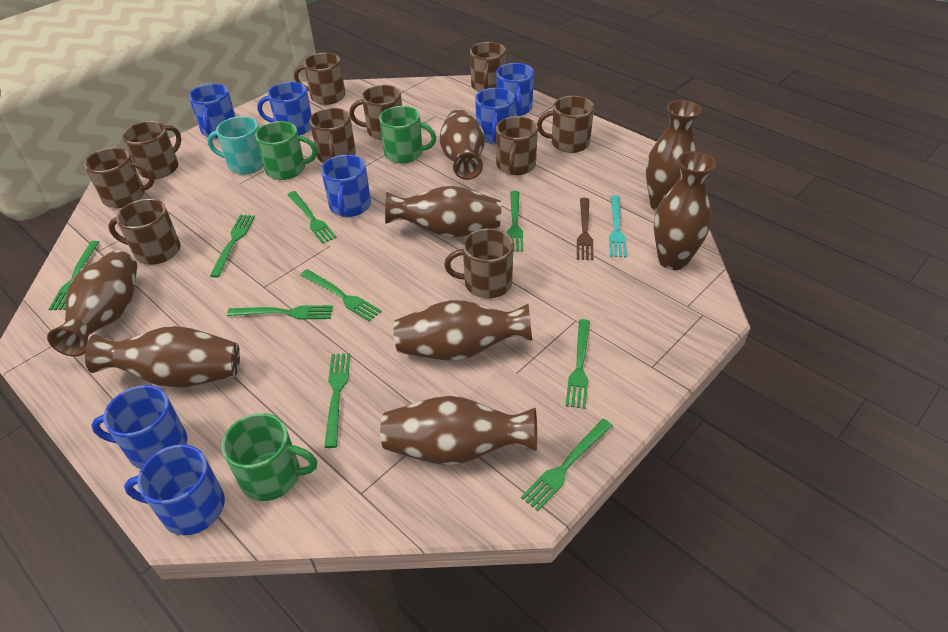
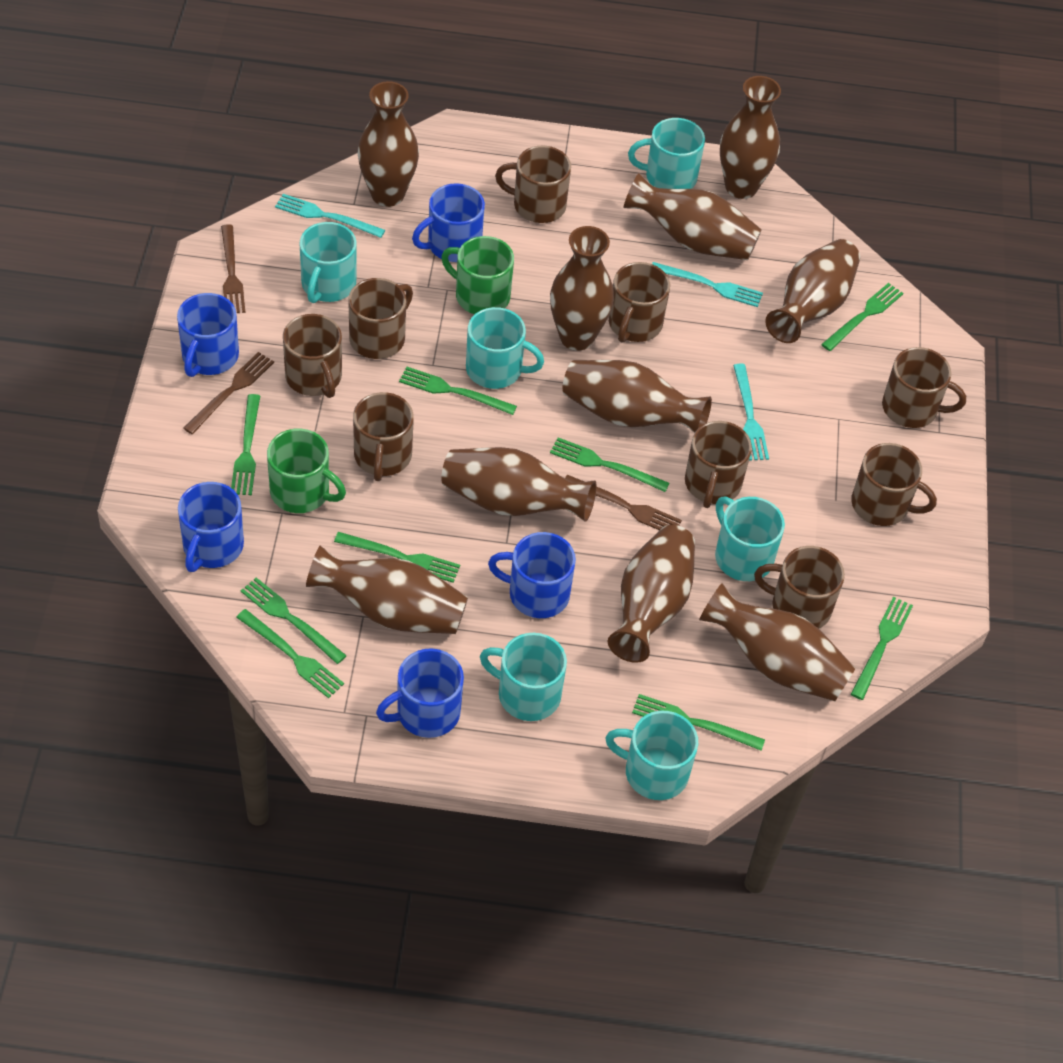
blue mug: [91,385,187,469] [124,444,225,535] [189,84,236,138] [257,82,312,136] [321,155,371,217] [475,88,515,144] [496,63,534,116] = 7 -> [177,293,239,377] [178,482,244,572] [376,648,464,738] [412,183,485,262] [488,532,576,618] = 5
brown fork: [577,198,594,260] = 1 -> [183,352,274,434] [221,224,245,313] [565,475,682,530] = 3
brown mug: [84,147,155,208] [108,199,181,265] [122,121,181,179] [294,53,346,105] [309,108,356,163] [349,85,402,140] [444,228,514,298] [470,42,506,92] [496,116,538,175] [537,96,594,153] = 10 -> [283,314,342,398] [348,278,413,359] [353,392,414,481] [495,146,571,223] [609,262,670,343] [685,421,752,508] [754,546,845,629] [851,443,937,526] [882,347,966,428] = 9
brown vase: [47,251,137,357] [85,326,240,388] [380,396,537,465] [385,186,501,237] [394,300,532,360] [440,109,485,180] [646,100,702,211] [654,151,716,270] = 8 -> [306,546,468,634] [358,81,419,207] [441,447,596,522] [550,226,614,351] [562,360,712,433] [608,525,695,663] [624,173,762,260] [699,583,856,701] [720,76,781,199] [765,239,860,343] = 10
green mug: [222,413,317,501] [255,121,317,180] [379,106,436,164] = 3 -> [267,428,346,513] [441,236,514,315] = 2
turquoise fork: [609,195,627,258] = 1 -> [275,194,385,238] [652,262,763,307] [733,364,769,461] = 3
turquoise mug: [207,116,264,174] = 1 -> [300,222,357,303] [466,307,544,389] [480,633,567,721] [605,711,698,800] [628,118,705,189] [715,496,785,581] = 6

